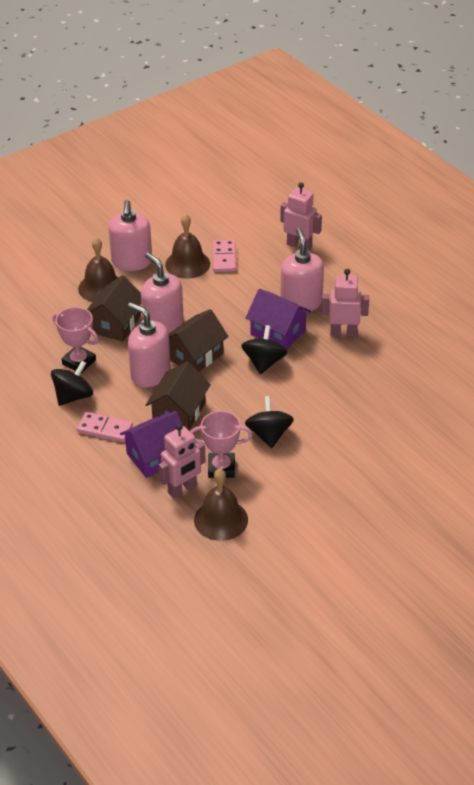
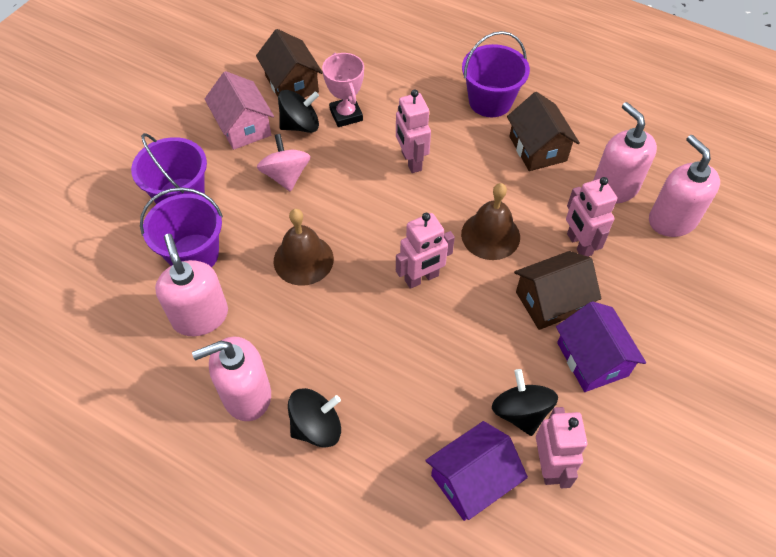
brown bell: [78,237,119,302] [165,214,210,279] [194,469,248,541] = 3 -> [274,209,334,286] [461,183,520,260] = 2
pink domino: [77,412,133,442] [213,240,236,272] = 2 -> none = 0
pink house: none = 0 -> [205,71,274,150] = 1
pink robot: [159,424,206,498] [280,182,322,251] [322,269,369,337] = 3 -> [396,89,431,173] [396,213,455,289] [536,407,587,488] [566,177,617,257] = 4
pink spinning top: none = 0 -> [257,134,310,192] = 1
pink trophy: [52,307,99,373] [190,411,253,478] = 2 -> [322,53,364,127] = 1
purple bucket: none = 0 -> [131,133,207,204] [140,187,223,267] [462,31,530,117] = 3

